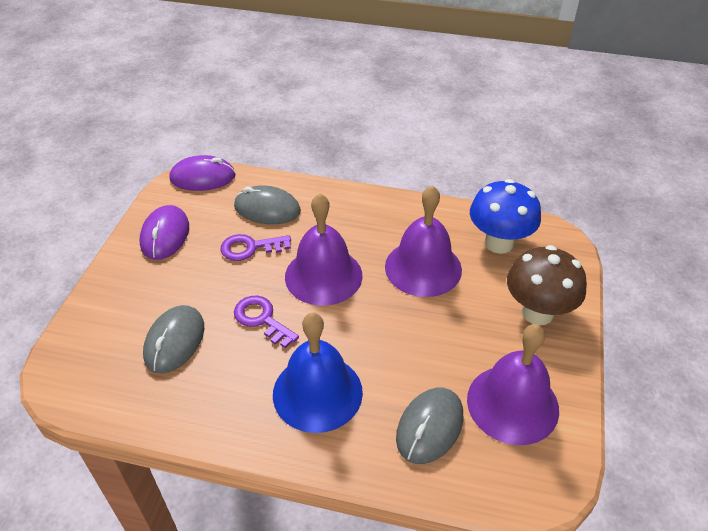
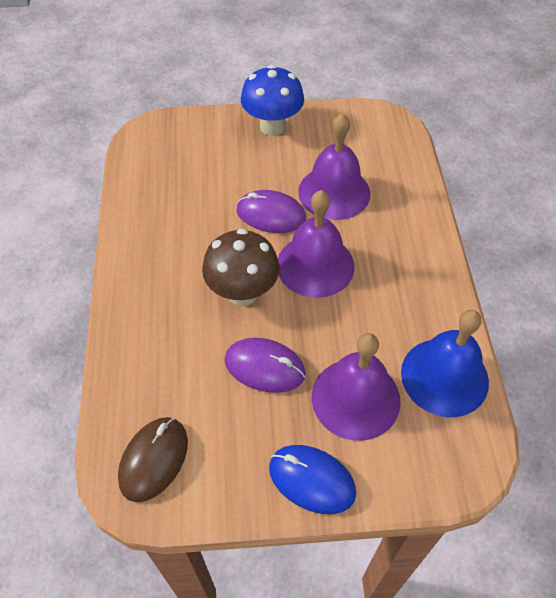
blue mouse: none = 0 -> [269,445,356,514] = 1
brown mouse: none = 0 -> [118,417,188,502] = 1
grey mouse: [143,305,204,374] [234,186,301,224] [396,388,463,464] = 3 -> none = 0
purple key: [220,234,291,261] [234,296,299,348] = 2 -> none = 0

